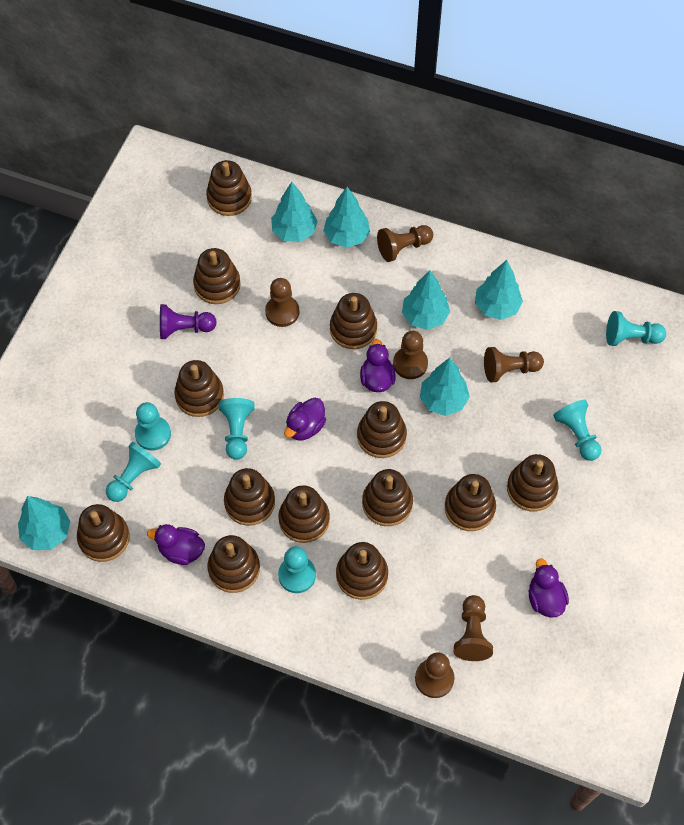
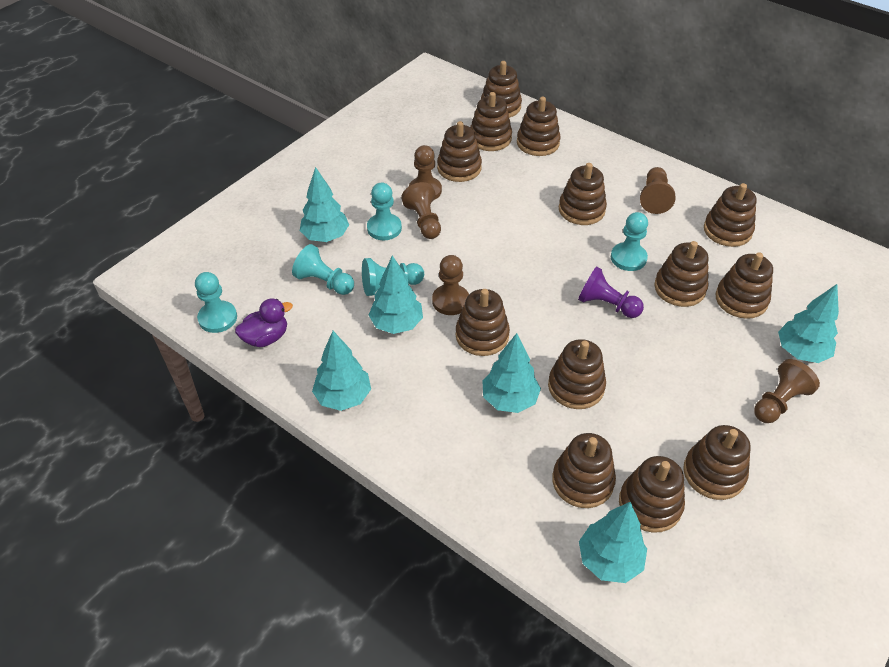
brown pawn: [265,278,299,327] [377,225,433,262] [393,331,428,379] [415,653,454,698] [454,595,493,661] [484,347,544,382] = 6 -> [401,182,441,239] [409,145,442,200] [432,255,469,315] [640,167,675,214] [754,359,820,423] = 5
purple duck: [147,524,205,565] [284,398,326,440] [360,339,396,392] [529,558,569,618] = 4 -> [235,299,293,347] = 1
turquoise pawn: [106,442,161,502] [135,402,171,451] [218,398,254,460] [278,546,316,593] [553,400,601,461] [606,311,666,346] = 6 -> [195,272,237,333] [292,244,354,295] [362,258,424,296] [367,183,402,240] [611,212,648,271] = 5

